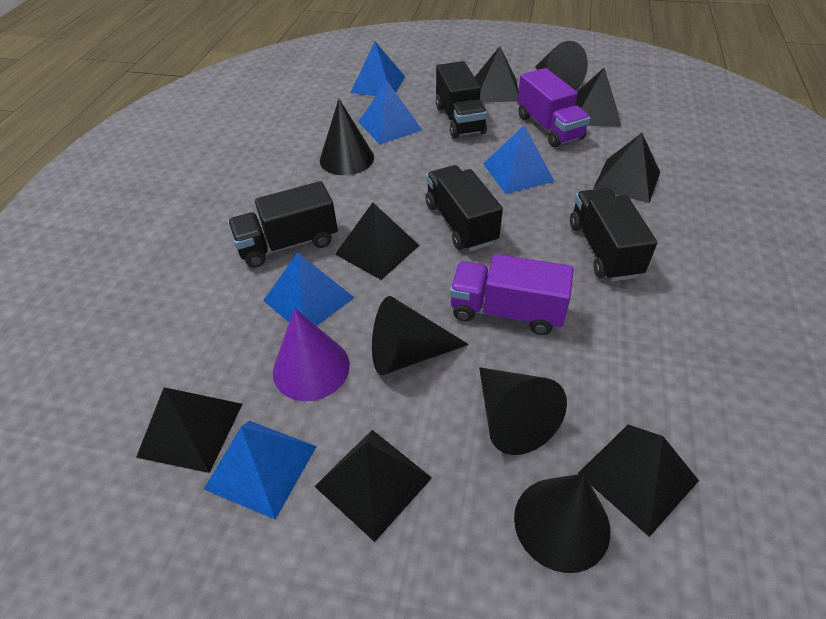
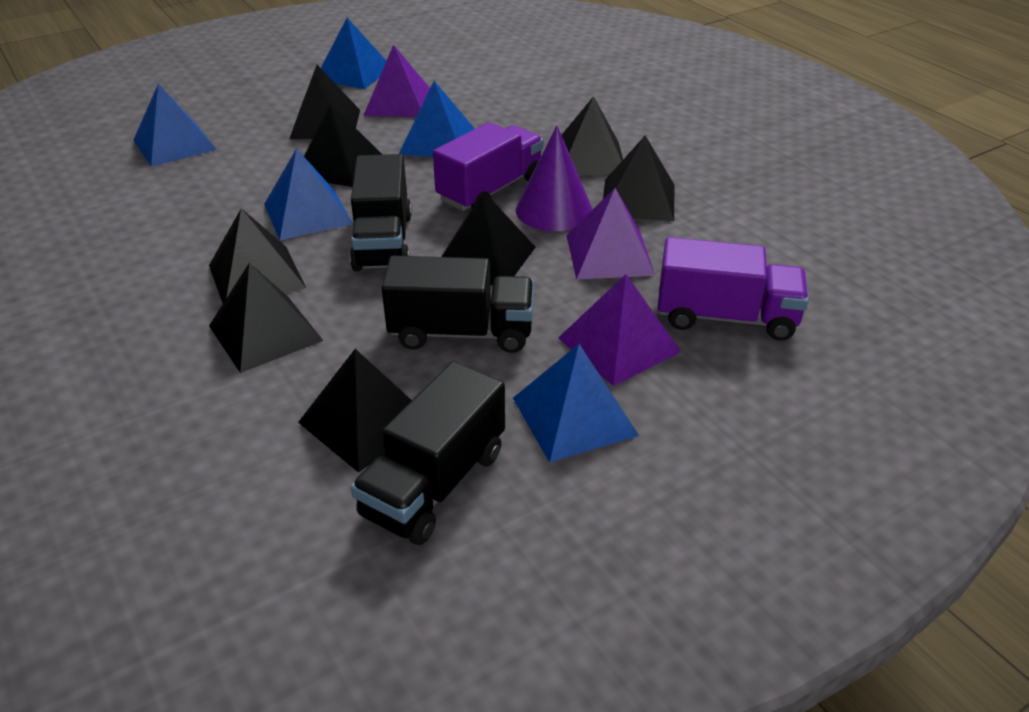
black cone: [320,99,374,175] [372,296,469,375] [479,367,567,455] [514,474,610,573] [535,41,588,90] = 5 -> none = 0
black pyramid: [136,387,242,473] [314,430,432,542] [335,202,419,280] [475,46,519,102] [576,68,621,127] [578,425,699,537] [593,133,660,203] = 7 -> [209,208,306,303] [209,263,323,373] [289,65,360,139] [298,349,412,473] [304,104,383,187] [441,191,536,286] [562,96,623,175] [603,136,674,221] = 8
black truck: [228,181,338,268] [425,165,503,251] [436,61,487,138] [570,188,657,281] = 4 -> [350,154,412,271] [351,361,505,545] [382,256,534,353] = 3
purple pyramid: none = 0 -> [363,44,430,117] [558,274,681,386] [566,188,655,280] = 3

